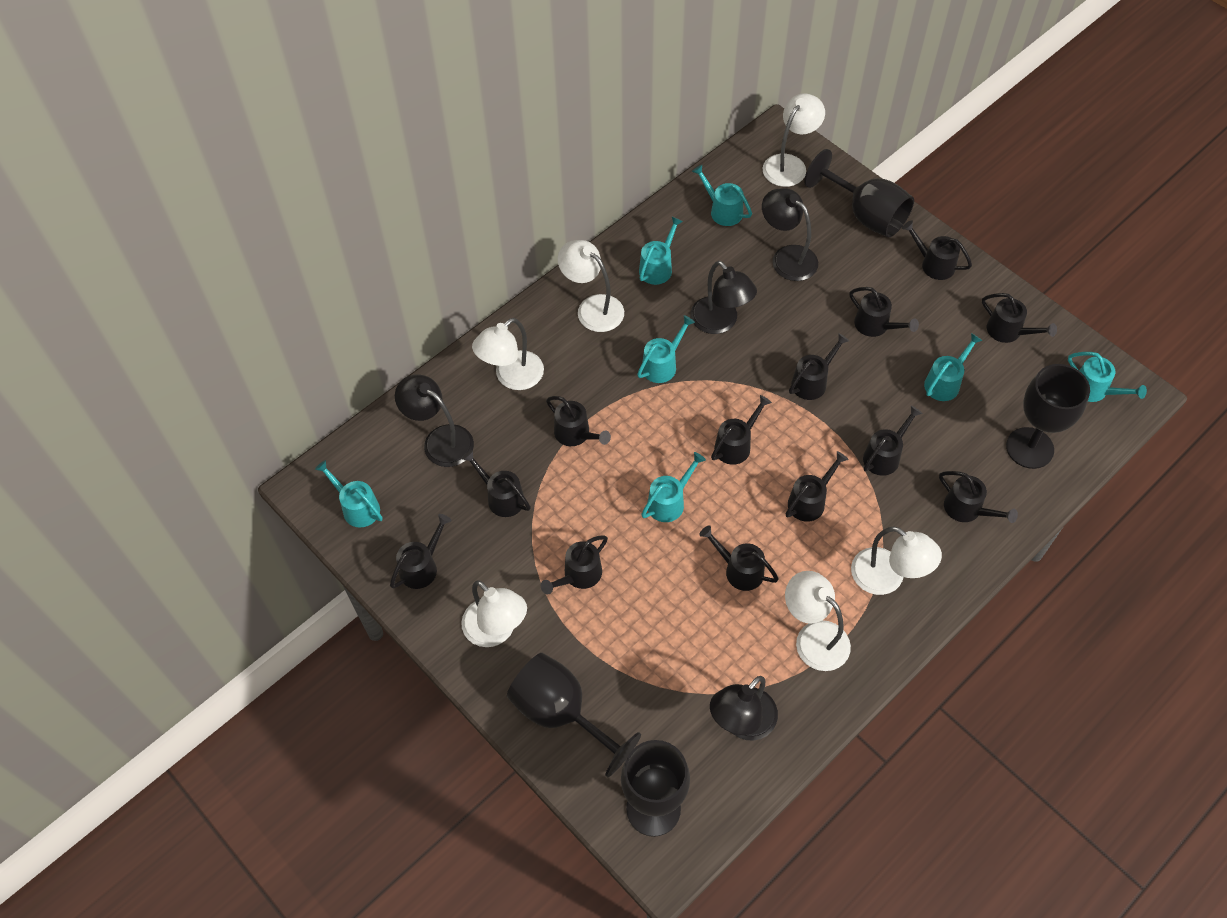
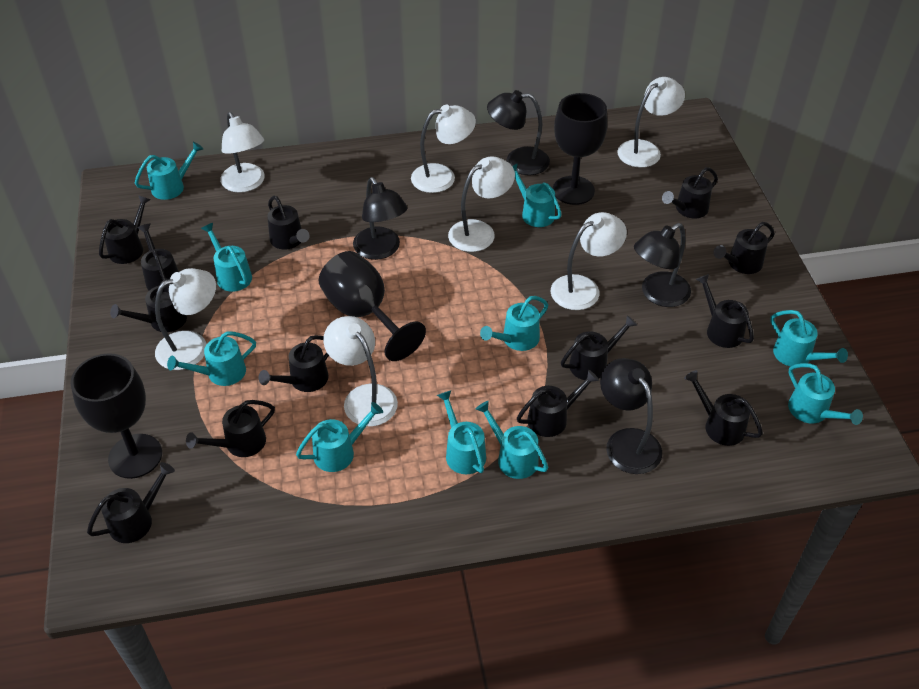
black goblet: [507,653,641,777] [621,740,690,837] [804,149,914,237] [1006,364,1090,469] = 4 -> [71,353,162,479] [319,251,426,361] [553,93,608,205] = 3
turquoise watering can: [315,460,383,528] [637,315,695,383] [639,217,683,285] [641,452,706,522] [692,165,752,226] [924,333,983,401] [1068,352,1147,402] = 7 -> [135,142,203,200] [167,331,256,386] [201,223,252,292] [296,402,383,472] [437,390,486,474] [476,401,548,479] [480,296,548,351] [512,163,562,227] [770,310,848,367] [788,363,863,425] = 10
white lamp: [461,580,527,647] [472,318,544,390] [558,240,624,332] [763,93,825,187] [785,571,851,671] [851,526,942,595] = 6 -> [155,268,216,370] [220,112,265,193] [323,316,398,427] [411,105,476,193] [448,156,515,252] [551,212,627,310] [617,77,685,168] = 7

